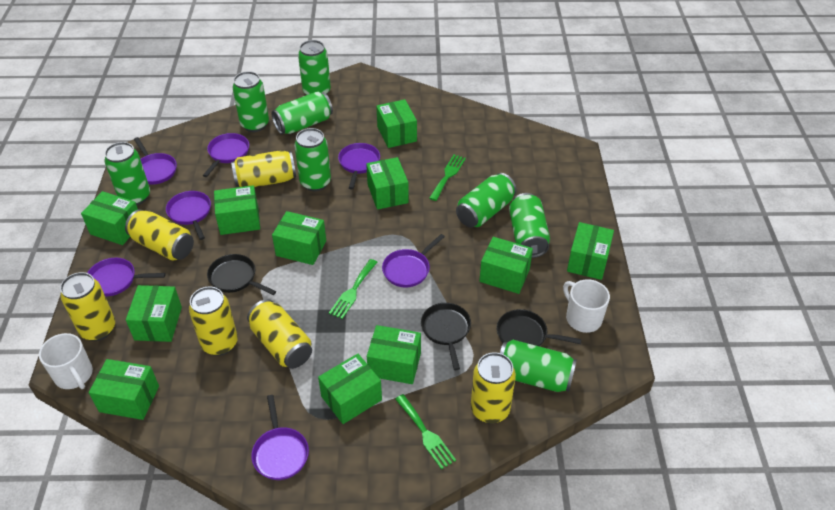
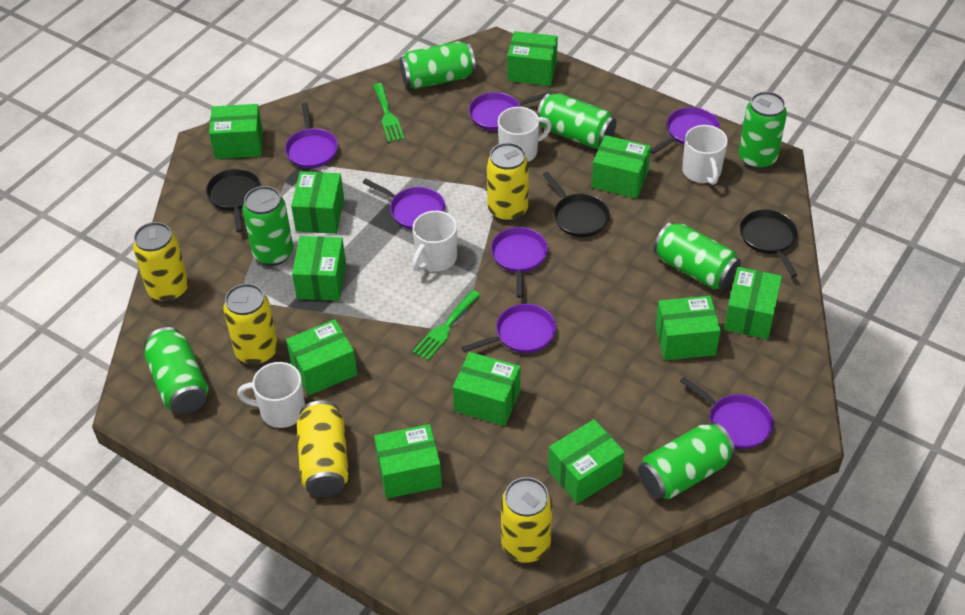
green can: [105,142,150,205] [232,71,269,132] [272,91,333,134] [294,128,331,191] [298,40,331,95] [456,173,517,228] [500,340,577,392] [509,193,550,258] = 8 -> [144,327,208,414] [243,186,293,266] [399,41,476,89] [537,93,617,149] [638,422,735,499] [653,222,741,290] [739,91,787,170] = 7
green fork: [329,259,378,319] [395,394,456,470] [429,155,466,201] = 3 -> [373,83,404,142] [412,290,481,361] = 2
white mug: [39,333,93,389] [563,279,610,333] = 2 -> [237,362,305,428] [412,211,457,272] [498,107,552,161] [682,125,728,185] = 4
yellow can: [60,272,115,341] [125,209,194,261] [189,287,238,356] [231,150,296,187] [247,299,312,369] [471,352,516,424] = 6 -> [133,222,189,303] [223,283,278,366] [297,401,349,497] [487,143,529,222] [501,477,552,563] = 5

